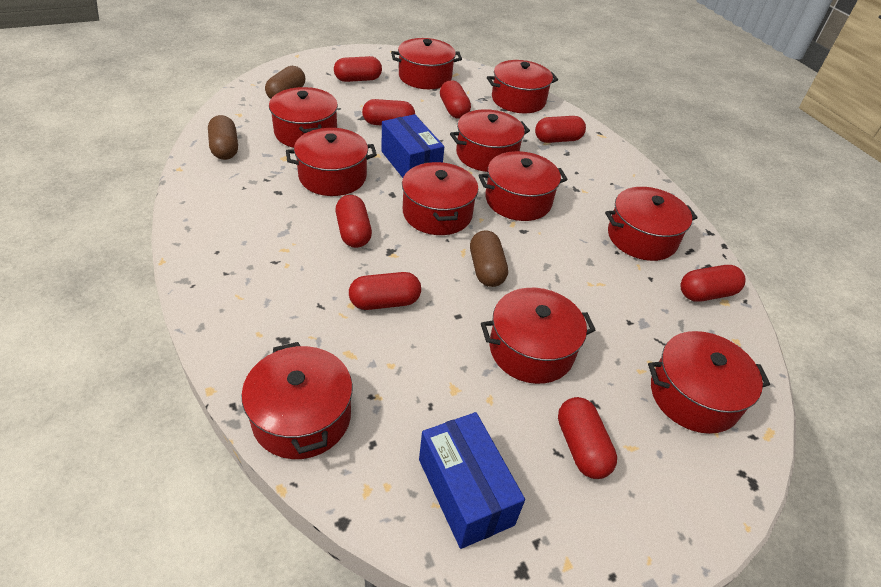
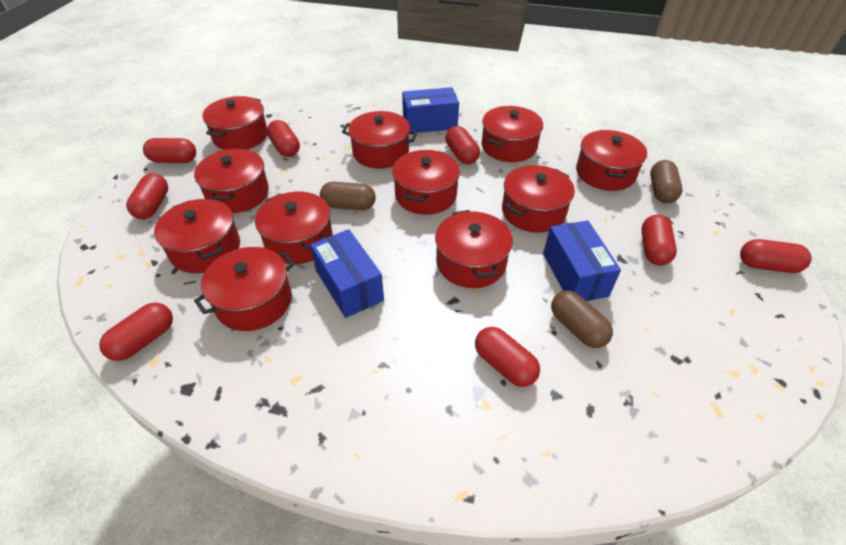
blue box: [381,114,444,178] [419,412,525,549] = 2 -> [310,229,384,318] [402,87,459,133] [543,220,621,301] = 3

